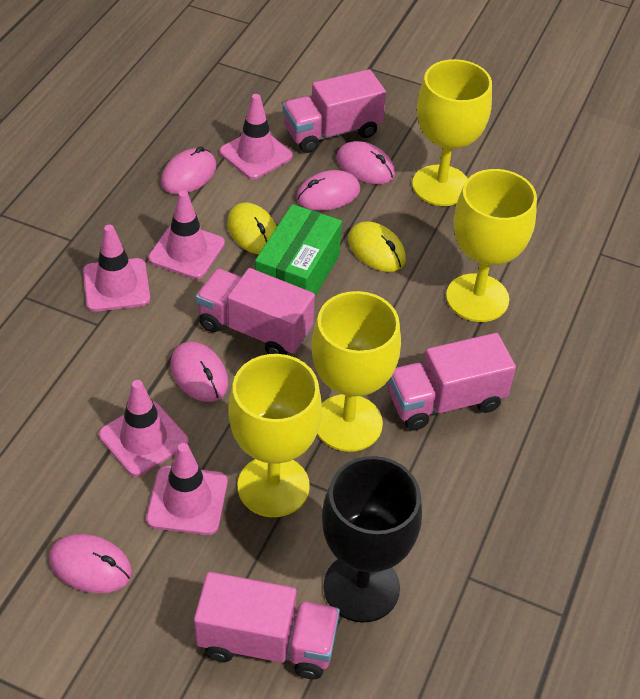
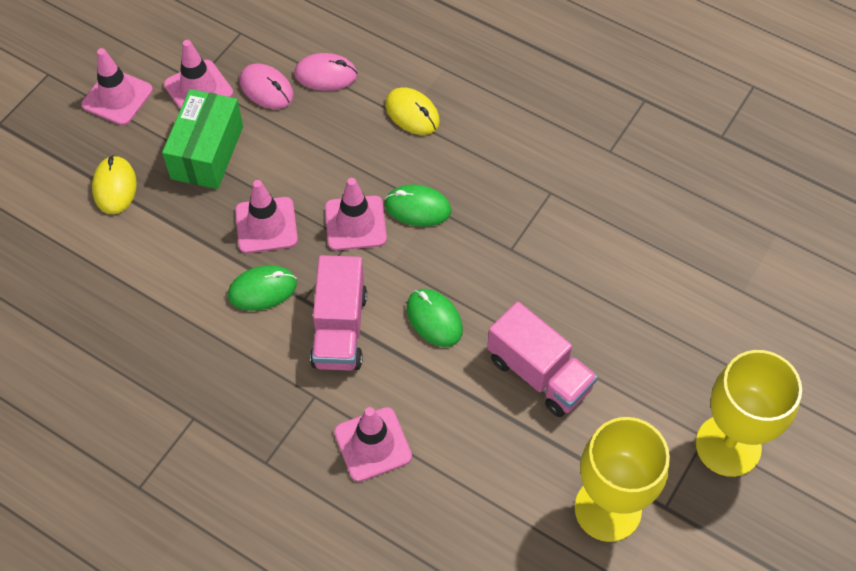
black goblet: [322,456,422,623] = 1 -> none = 0
green mouse: none = 0 -> [228,265,297,311] [385,184,451,227] [406,289,463,347] = 3
pink mouse: [49,534,132,593] [161,146,216,194] [171,342,228,402] [296,170,360,211] [336,141,395,184] = 5 -> [240,64,294,109] [294,53,358,91] = 2
pink truck: [194,572,340,679] [196,268,315,355] [283,69,386,153] [388,333,516,431] = 4 -> [310,255,367,371] [487,302,598,417] = 2
yellow goblet: [229,354,322,517] [311,291,401,452] [412,59,492,206] [446,169,537,322] = 4 -> [575,417,670,542] [696,350,802,477] = 2

